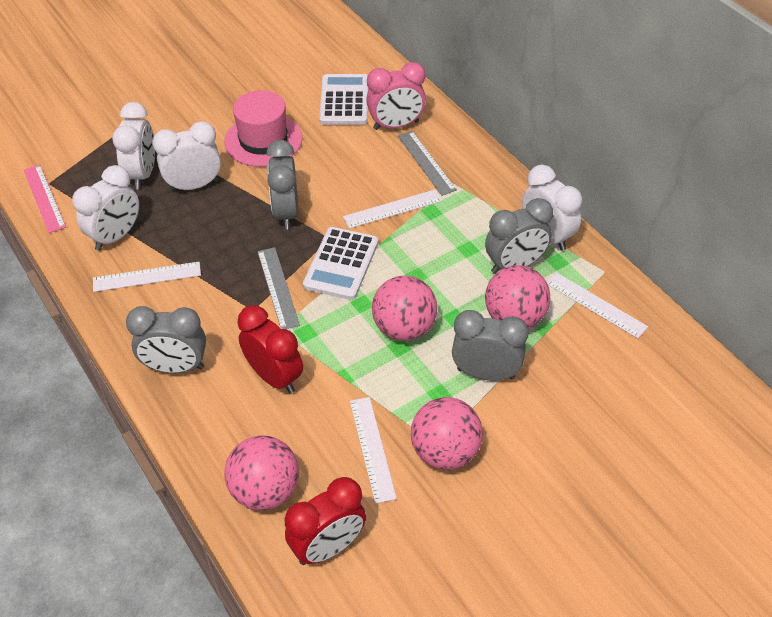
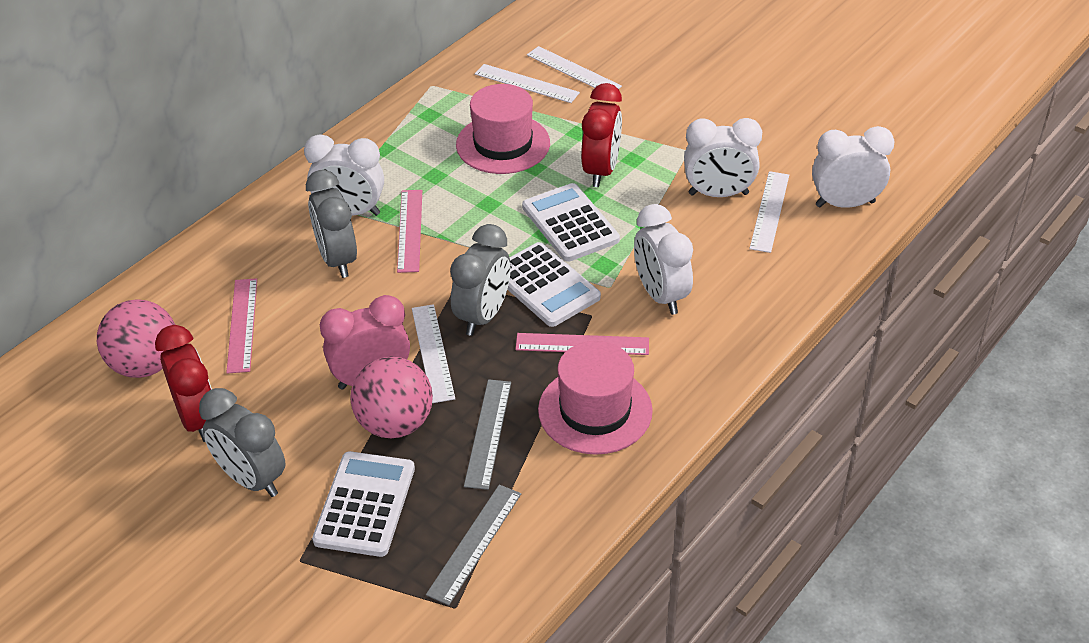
grey clock: [126,306,206,373] [266,140,298,229] [452,310,529,381] [485,198,553,274] = 4 -> [199,388,286,497] [306,170,357,278] [450,224,510,336] = 3
pink ball: [224,436,299,511] [372,276,437,341] [411,397,483,469] [485,265,550,328] = 4 -> [97,299,175,378] [350,357,433,438] = 2
pink hat: [224,90,303,167] = 1 -> [456,84,550,174] [538,341,653,455] = 2
pink ruler: [24,165,66,233] = 1 -> [226,278,257,374] [397,190,422,273] [515,333,649,355] = 3
white calculator: [303,227,378,300] [319,74,368,125] = 2 -> [312,451,415,557] [507,242,601,327] [522,183,620,262] = 3

